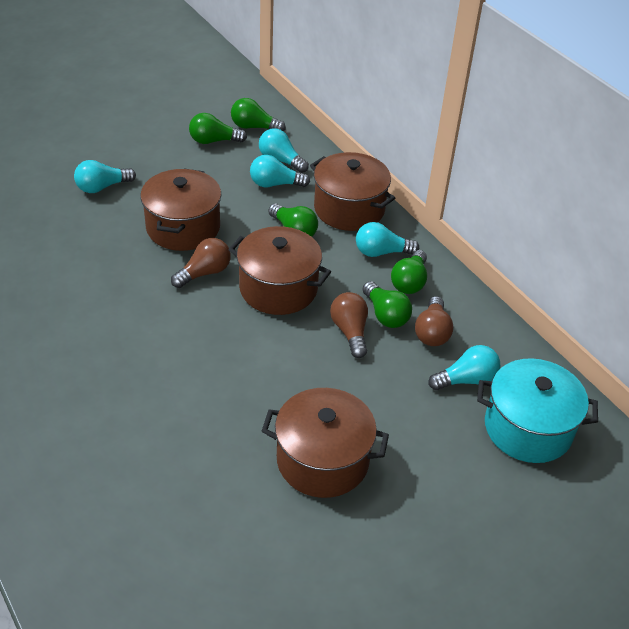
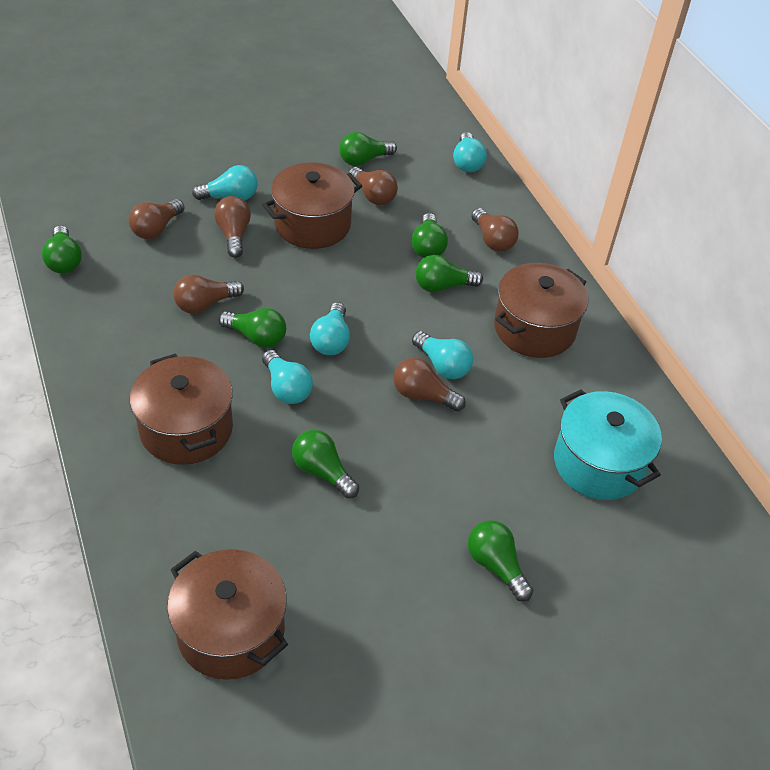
brown light bulb: [171,238,231,288] [330,292,368,358] [415,296,453,346] = 3 -> [129,199,184,239] [173,274,244,314] [214,196,251,258] [348,167,398,205] [394,358,466,411] [471,208,519,252] = 6
green light bulb: [189,113,247,144] [231,98,286,131] [268,203,318,237] [362,281,412,328] [391,250,427,294] = 5 -> [42,225,82,274] [219,308,286,348] [292,430,359,498] [339,132,397,166] [412,213,448,258] [415,255,483,293] [468,520,533,601] = 7

